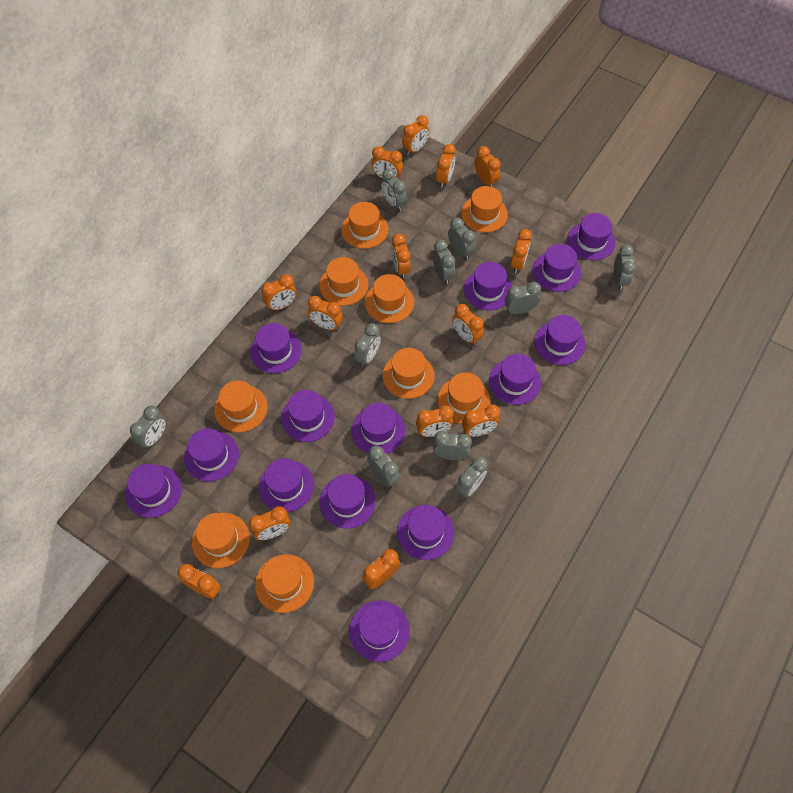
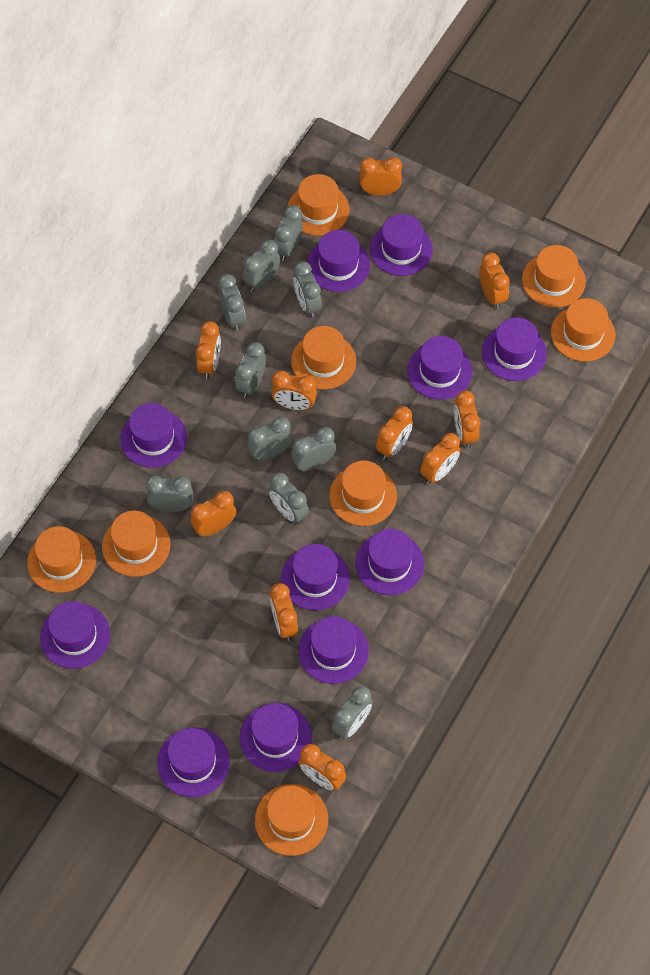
orange clock: [177,564,221,599] [249,506,291,540] [262,274,297,311] [308,296,343,330] [362,549,400,589] [372,146,403,179] [391,234,411,279] [402,115,430,156] [416,405,454,437] [436,144,456,188] [452,304,484,345] [462,405,500,437] [474,146,501,187] [511,229,532,274] = 14 -> [191,491,236,537] [196,321,221,379] [270,583,298,641] [271,371,317,410] [299,744,346,791] [360,157,402,196] [376,406,413,460] [420,433,461,484] [454,391,480,448] [479,252,510,309] = 10
orange hat: [192,513,250,568] [214,380,268,432] [255,554,314,613] [319,257,368,306] [341,202,388,249] [365,274,414,323] [382,348,435,399] [437,372,490,424] [461,186,508,233] = 9 -> [27,526,96,593] [102,510,170,577] [255,784,328,856] [287,174,350,236] [291,326,356,389] [329,461,397,526] [522,245,586,307] [551,298,615,362] = 8
purple hat: [125,464,182,518] [184,428,239,482] [250,323,302,373] [258,458,314,512] [281,390,335,442] [319,474,376,529] [349,600,410,662] [352,403,405,454] [397,505,454,560] [464,262,512,310] [489,354,541,405] [532,244,581,292] [534,315,586,365] [568,213,615,260] = 14 -> [40,601,110,669] [120,403,187,468] [157,727,230,797] [240,703,312,772] [281,544,350,610] [298,616,369,684] [307,230,370,292] [355,529,424,595] [370,214,433,276] [407,336,472,400] [482,318,547,381] = 11

